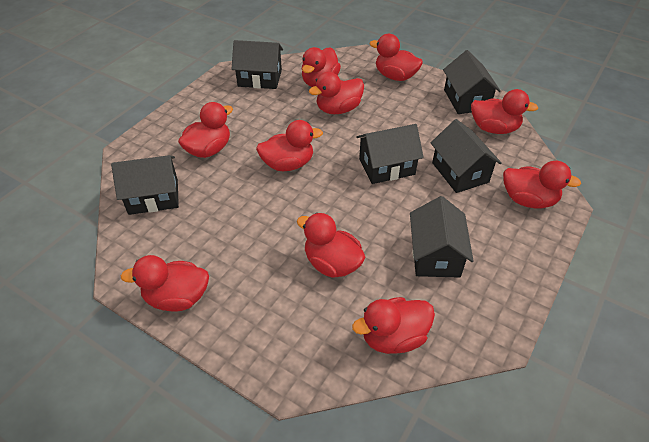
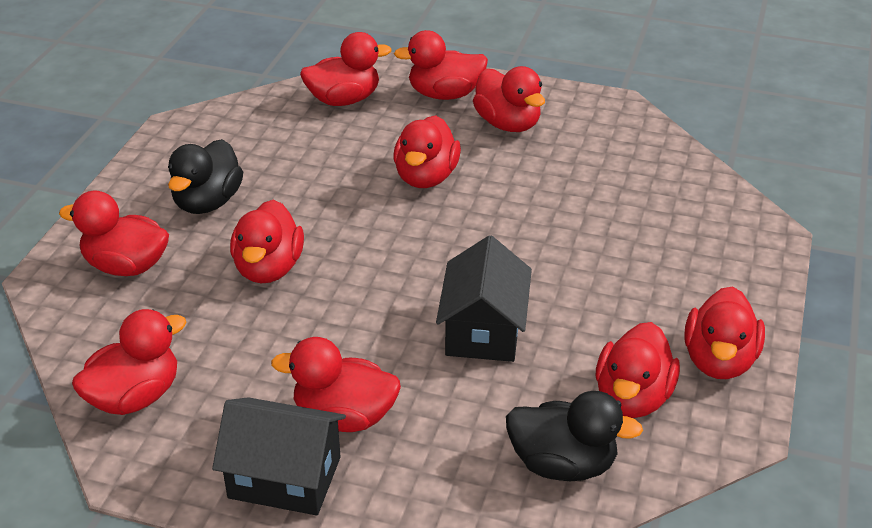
black duck: none = 0 -> [168,139,243,214] [506,391,643,481] = 2
black house: [111,155,179,215] [232,40,283,89] [356,124,424,184] [410,196,473,278] [431,119,502,193] [443,50,501,114] = 6 -> [212,397,346,516] [436,235,532,362] = 2

